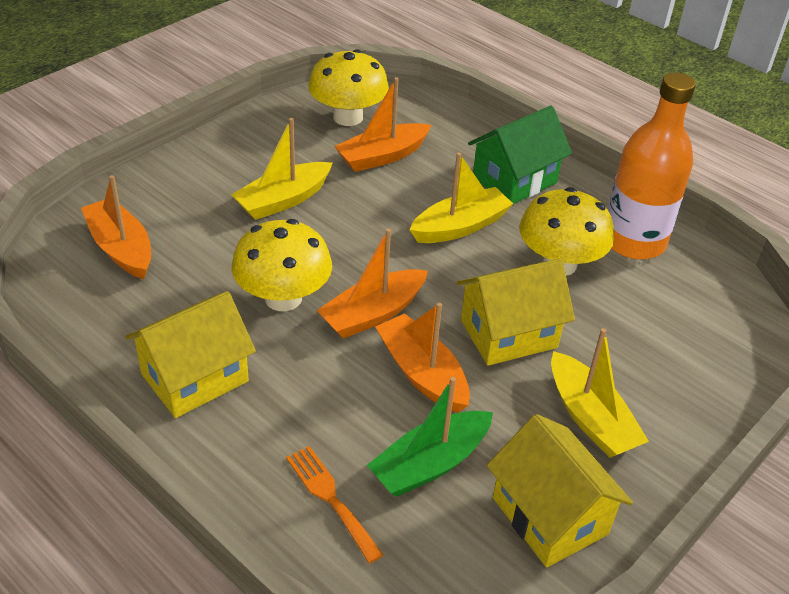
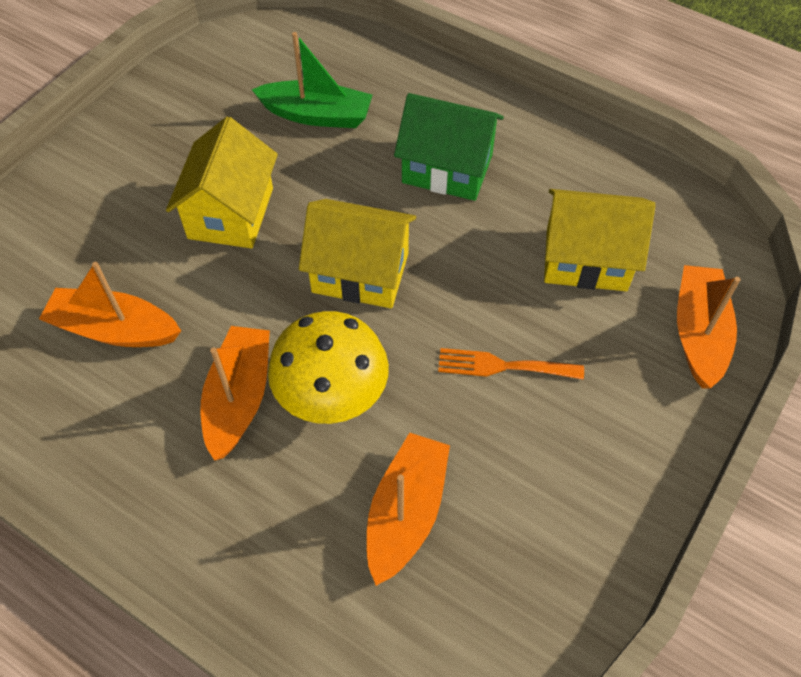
orange bottle: [607,73,696,259] = 1 -> none = 0
yellow boat: [231,118,332,220] [409,152,513,243] [551,328,649,458] = 3 -> none = 0
yellow mushroom: [232,219,332,311] [308,49,389,126] [519,187,614,276] = 3 -> [268,311,389,424] = 1

